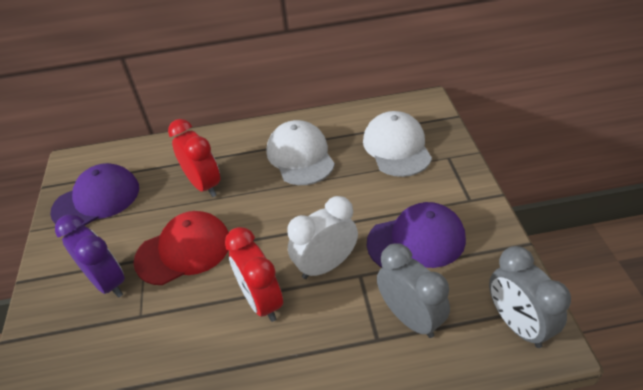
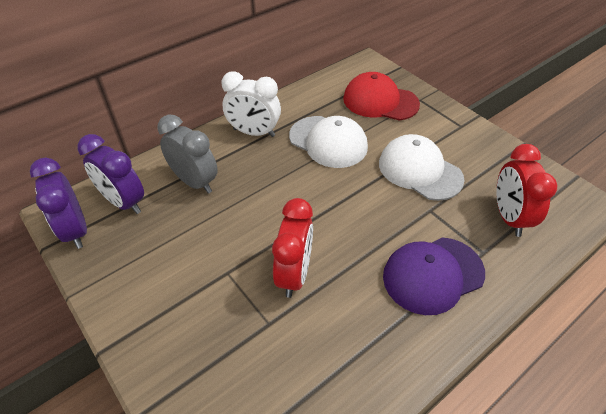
grey clock: [377,244,450,338] [489,246,571,348] = 2 -> [157,115,218,193] = 1
purple cap: [50,163,139,226] [367,202,466,268] = 2 -> [383,237,485,315] = 1
purple clock: [55,214,125,298] = 1 -> [30,158,87,249] [77,134,144,214] = 2

